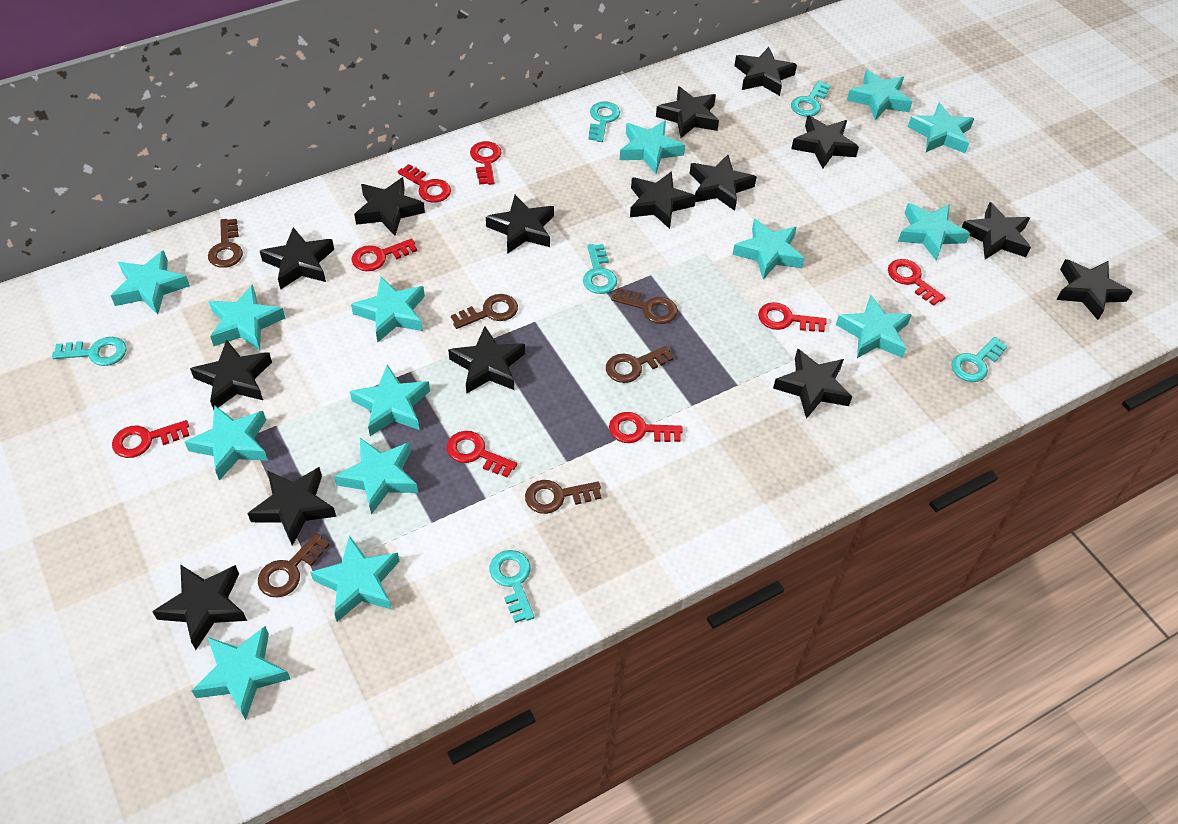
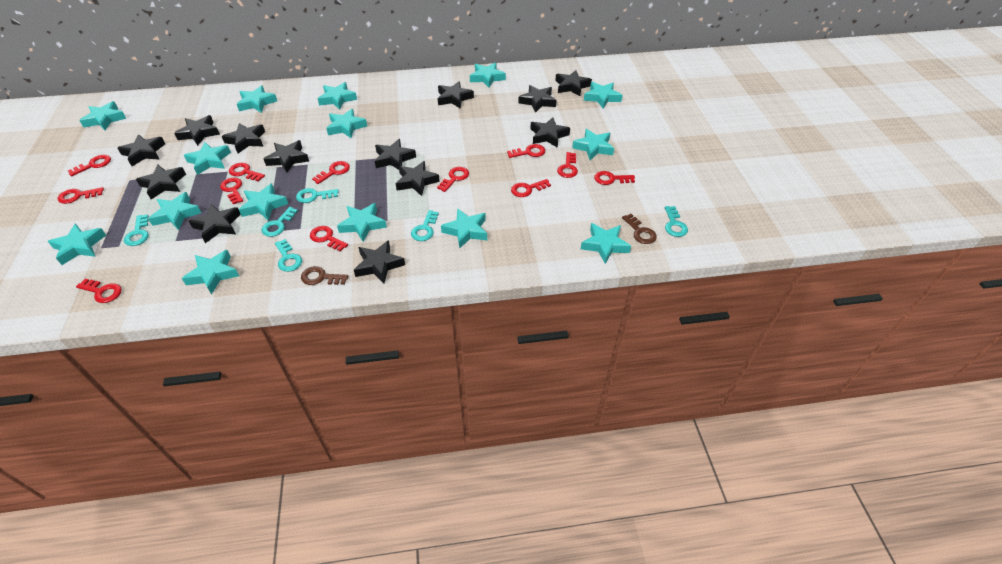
black star: [152,564,247,650] [190,340,272,410] [247,467,336,546] [260,227,334,289] [354,177,425,236] [448,326,525,394] [486,195,554,254] [630,171,696,229] [656,86,719,138] [689,155,757,211] [734,47,797,96] [773,348,852,419] [791,115,859,168] [962,202,1031,259] [1056,259,1133,320] = 15 -> [118,134,165,166] [136,165,186,199] [174,115,220,146] [189,204,241,243] [222,123,265,153] [264,140,309,173] [354,240,405,284] [375,139,416,170] [395,161,440,196] [438,81,474,109] [518,85,557,113] [530,117,570,148] [555,70,592,96] = 13
brown key: [208,219,243,268] [258,533,329,597] [451,294,518,329] [525,480,601,514] [606,346,674,383] [611,288,678,324] = 6 -> [301,266,349,285] [622,214,657,244] = 2
red key: [112,420,190,458] [352,238,417,271] [398,164,451,203] [447,431,517,477] [470,141,502,185] [609,412,683,443] [758,302,827,332] [888,259,946,306] = 8 -> [58,187,104,204] [68,155,111,177] [76,279,122,303] [220,178,243,204] [229,163,265,181] [310,226,348,251] [312,161,350,184] [437,167,469,192] [507,144,545,158] [511,179,551,197] [557,152,578,178] [594,171,635,185] = 12
turquoise star: [111,250,190,315] [185,405,268,481] [192,626,290,720] [209,285,285,350] [310,535,399,622] [334,438,418,515] [350,365,430,436] [351,277,425,342] [620,120,685,174] [732,219,805,279] [836,295,912,358] [847,70,912,120] [898,203,970,260] [908,103,974,153] = 14 -> [48,224,106,265] [79,101,126,130] [148,192,201,230] [182,250,239,295] [184,142,231,175] [237,85,277,113] [239,183,288,221] [317,82,357,110] [326,109,367,138] [337,203,387,242] [441,208,487,249] [470,62,506,88] [572,129,614,160] [581,223,631,264] [584,82,623,108] = 15

